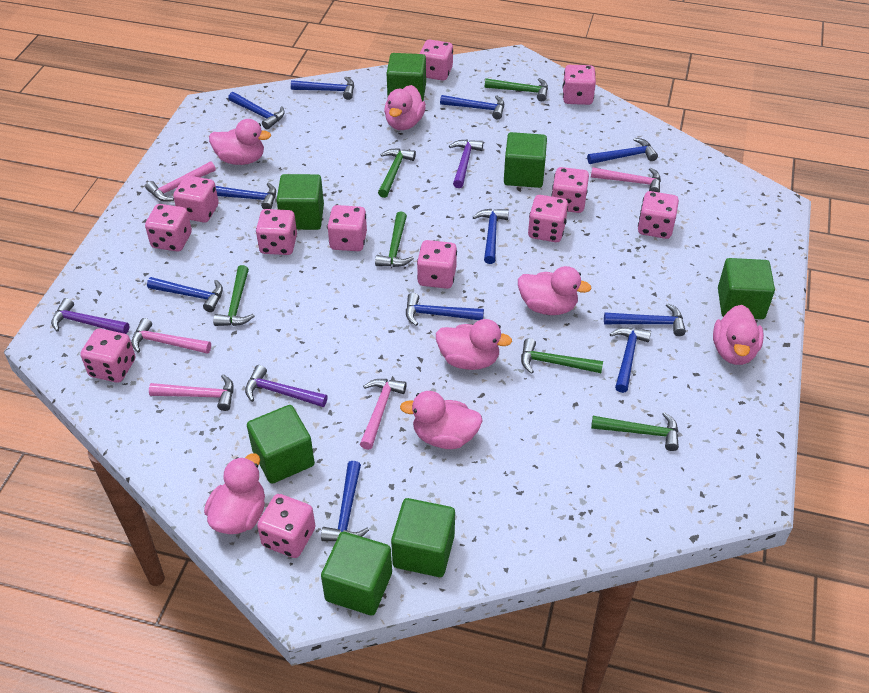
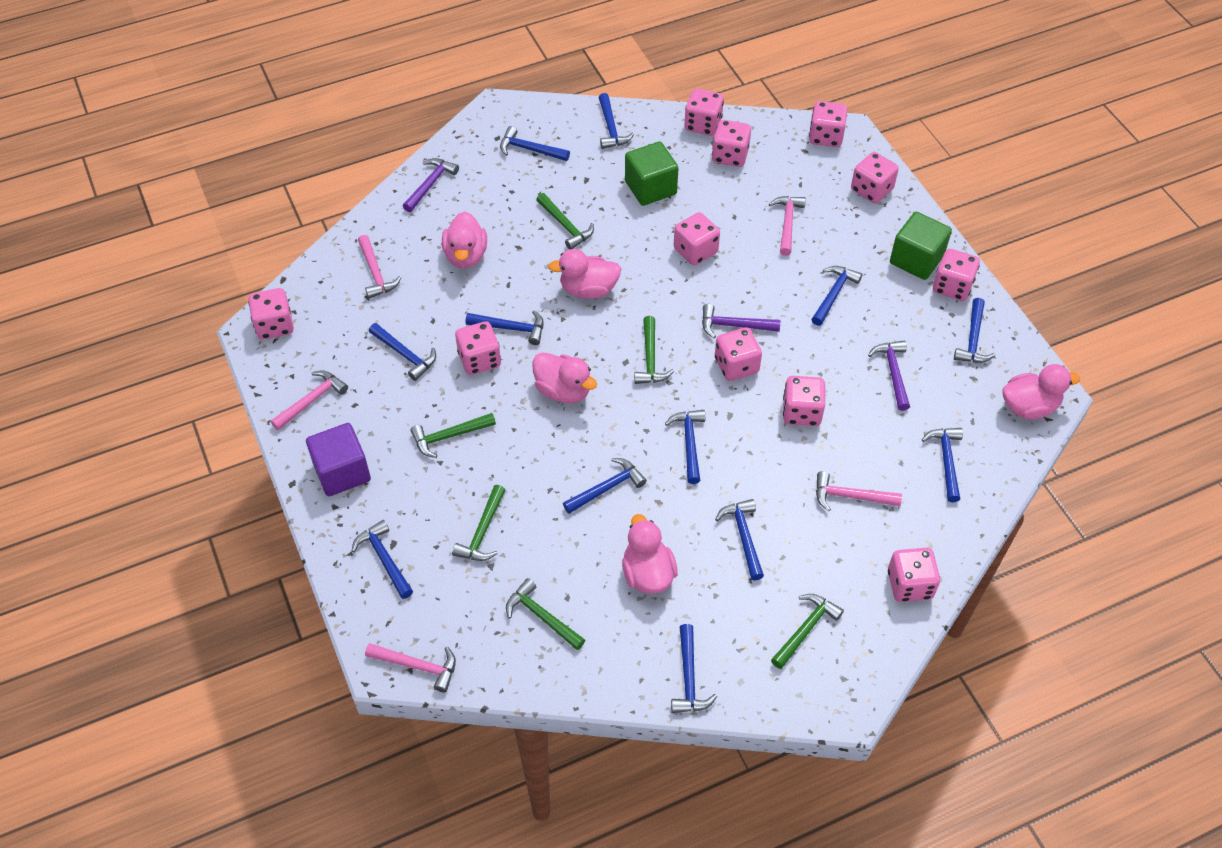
blue hammer: [147,277,223,312] [216,182,276,209] [228,92,285,130] [291,77,354,100] [321,461,369,541] [406,293,484,326] [440,95,504,120] [473,209,509,264] [587,138,658,164] [604,303,686,336] [610,327,651,393] = 11 -> [352,520,413,599] [369,323,436,381] [466,310,544,345] [500,126,570,161] [563,458,647,514] [598,93,634,149] [665,410,705,484] [671,624,717,713] [715,499,764,580] [811,266,862,326] [922,428,963,502] [954,298,995,363] = 12
green cube: [247,405,315,484] [277,174,324,230] [321,532,392,615] [387,53,426,102] [391,498,455,577] [504,132,547,188] [718,258,775,319] = 7 -> [625,141,678,206] [890,212,952,280] = 2
pink dice: [80,328,135,383] [145,204,192,252] [173,176,219,223] [256,209,297,255] [257,494,315,558] [327,205,367,251] [417,240,457,289] [420,40,453,80] [528,195,568,242] [552,167,589,213] [563,65,596,105] [638,191,679,239] = 12 -> [248,288,294,340] [455,321,501,375] [674,212,720,266] [684,88,724,136] [712,120,751,167] [715,327,762,381] [783,376,825,426] [809,101,847,147] [851,152,899,204] [888,548,940,602] [933,249,980,301] = 11
pink duck: [204,453,265,534] [209,119,271,165] [384,85,426,130] [400,391,483,449] [436,319,512,370] [518,266,592,315] [713,305,764,365] = 7 -> [442,211,487,268] [532,352,597,403] [548,249,621,299] [622,514,678,594] [1002,364,1080,420] = 5
purple cube: none = 0 -> [306,423,371,496] = 1

